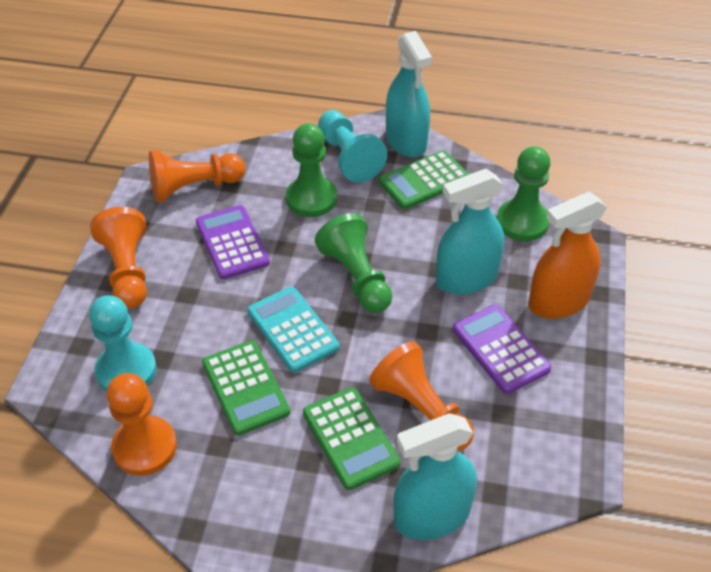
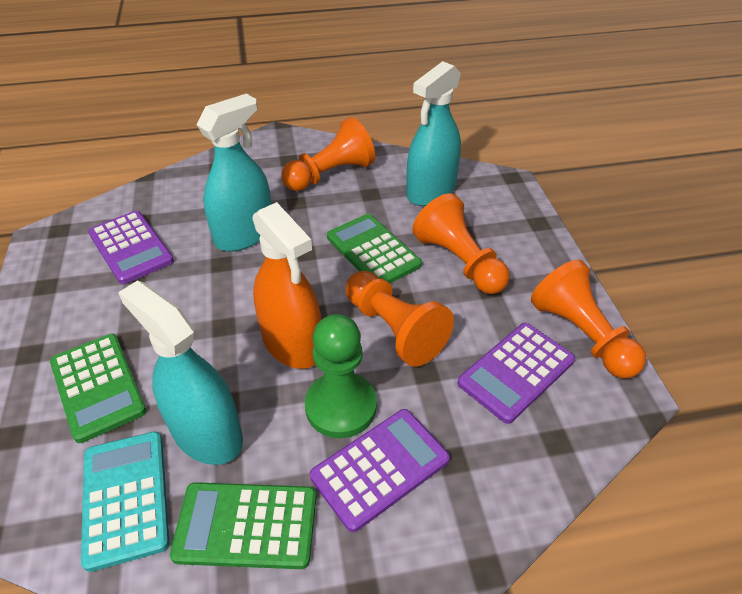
green pawn: [286,123,337,217] [315,213,392,313] [497,146,551,241] = 3 -> [305,314,377,438] = 1
purple calculator: [196,205,270,279] [453,304,551,394] = 2 -> [88,211,174,284] [310,409,450,532] [457,323,575,424] = 3
turquoise pawn: [89,295,157,392] [318,110,387,183] = 2 -> none = 0

